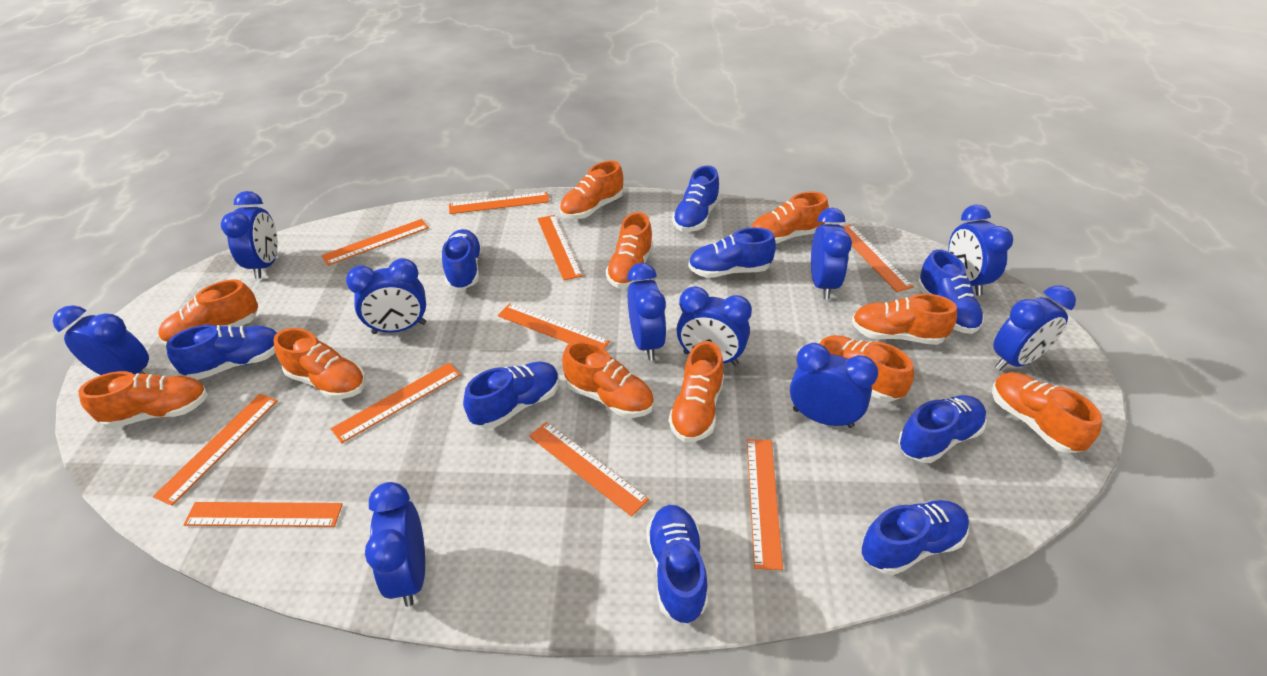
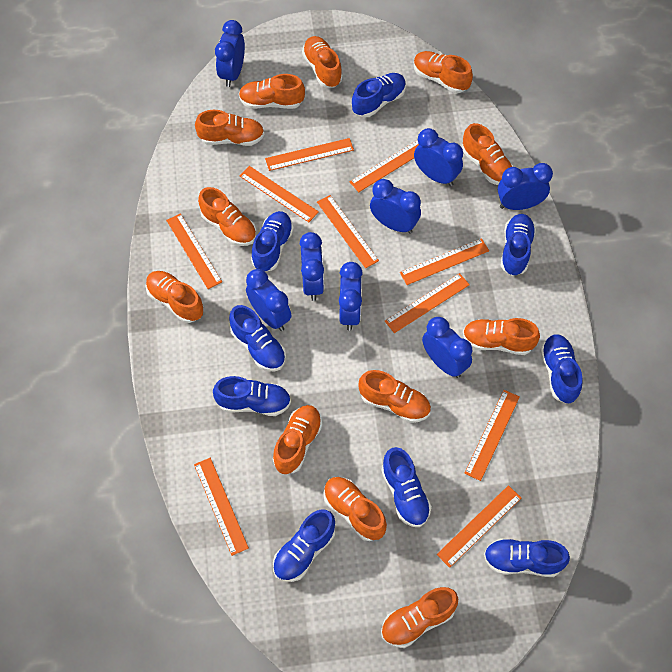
blue clock: [53,305,149,375] [221,191,278,279] [346,258,426,334] [365,482,425,607] [627,263,667,361] [677,286,752,366] [790,343,878,428] [811,208,852,299] [948,205,1013,295] [993,285,1076,371] = 10 -> [215,20,245,87] [246,269,292,331] [300,232,324,301] [339,262,363,331] [370,179,421,234] [414,128,463,186] [422,317,472,378] [498,163,553,210] = 8
orange shoe: [78,371,208,429] [158,280,258,345] [273,328,366,399] [560,161,623,219] [562,341,654,418] [606,212,653,288] [668,341,724,442] [751,192,828,244] [819,335,914,402] [852,294,957,345] [992,372,1102,453] = 11 -> [146,271,204,323] [195,110,264,146] [198,187,257,246] [239,74,305,109] [273,405,322,474] [302,36,343,87] [324,477,387,541] [358,370,431,423] [381,587,458,648] [414,51,473,93] [462,123,514,185] [463,318,540,355] = 12

